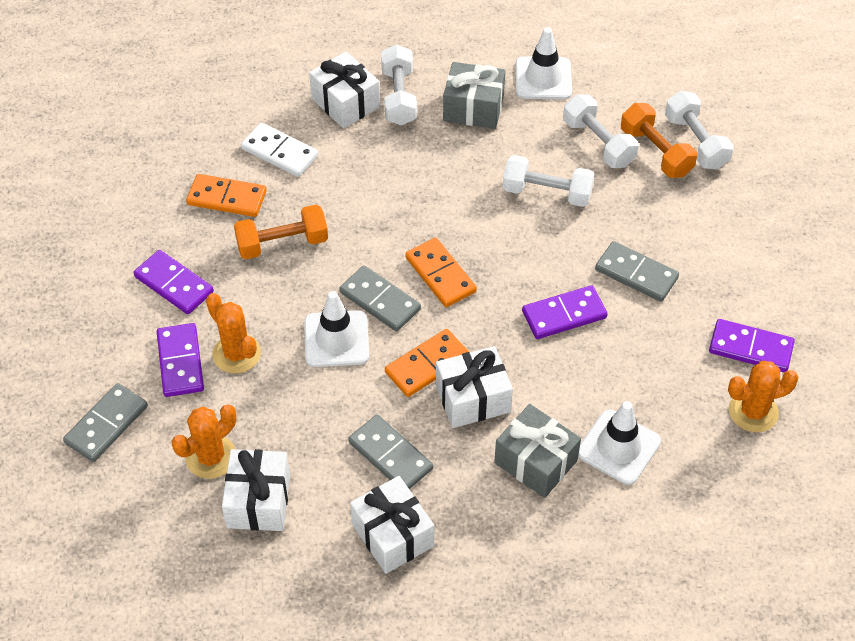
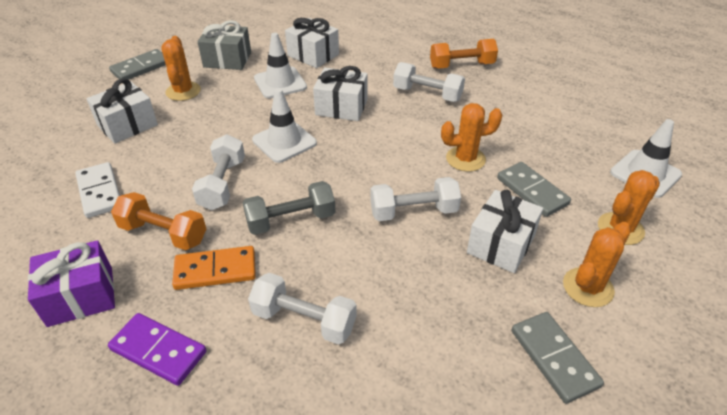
grey domino: [63,383,148,462] [339,265,421,331] [348,415,433,489] [595,241,679,302] = 4 -> [109,49,166,80] [497,162,571,217] [512,312,604,404] = 3
grey dumbbell: none = 0 -> [243,181,335,235] = 1
grey gift: [443,62,505,129] [494,404,581,498] = 2 -> [198,20,251,70] = 1
orange cactus: [172,404,236,479] [206,293,261,374] [728,361,799,433] = 3 -> [161,36,201,101] [441,103,502,172] [563,222,631,307] [598,170,660,245] = 4
orange domino: [186,174,267,217] [385,329,470,397] [405,238,477,307] = 3 -> [172,246,256,290] = 1
purple domino: [134,250,214,314] [157,323,204,397] [522,285,608,339] [709,319,795,372] = 4 -> [108,313,206,386] = 1
purple gift: none = 0 -> [28,240,115,327] = 1

